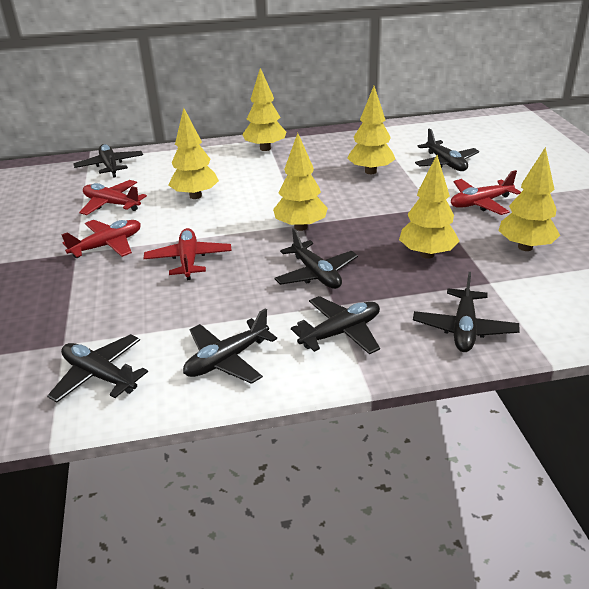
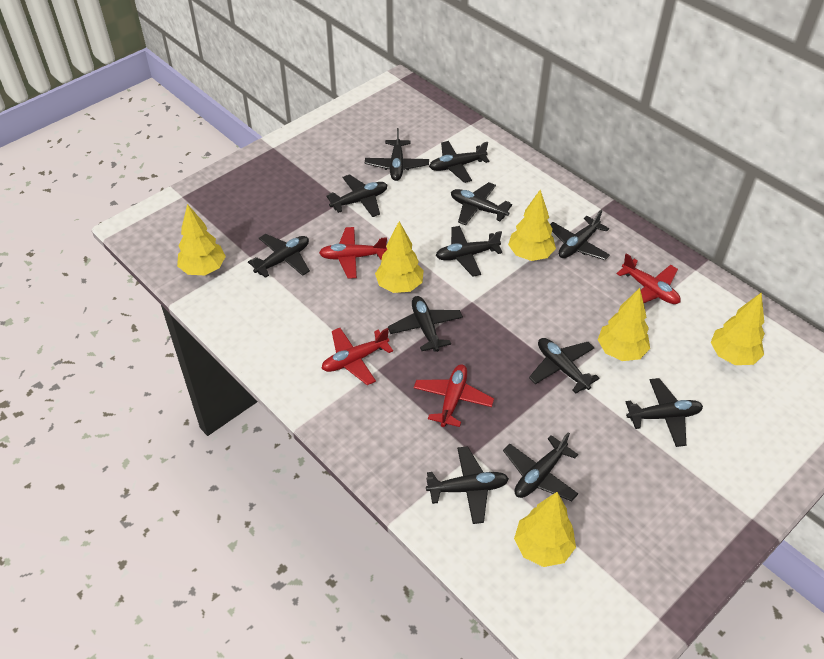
black plane: [47,334,148,403] [74,144,143,178] [183,308,277,384] [274,228,358,289] [291,296,380,354] [413,272,520,352] [415,128,479,171] = 7 -> [248,234,310,278] [326,174,387,217] [365,128,429,181] [388,296,463,352] [426,446,509,524] [429,141,490,183] [436,226,502,277] [451,182,512,225] [503,432,578,501] [529,338,600,394] [550,210,610,260] [626,378,703,447] = 12

